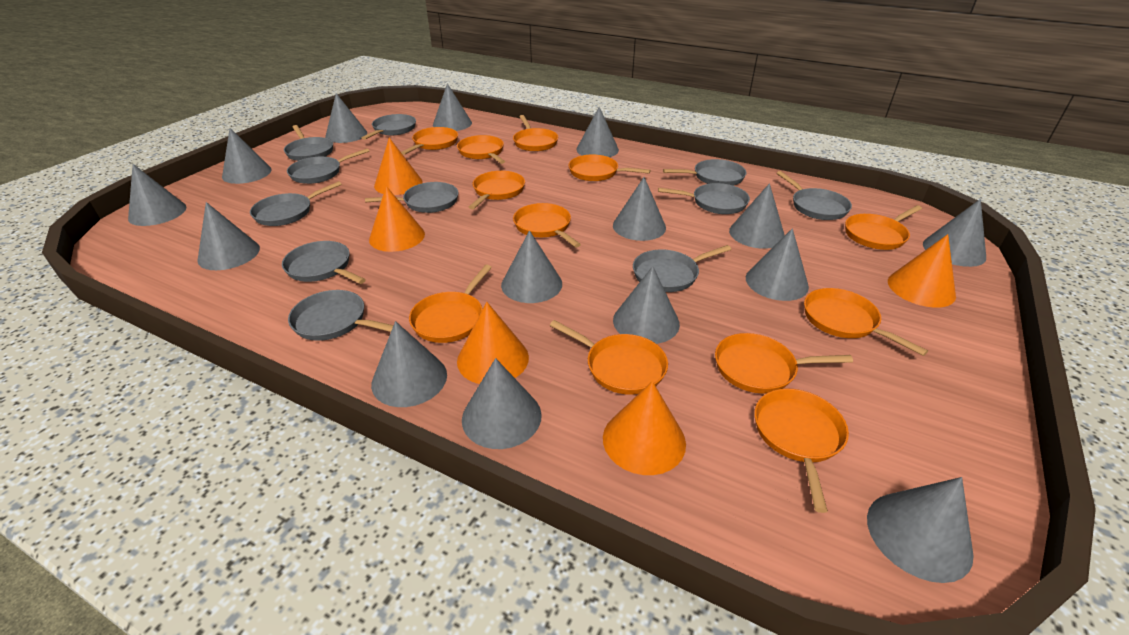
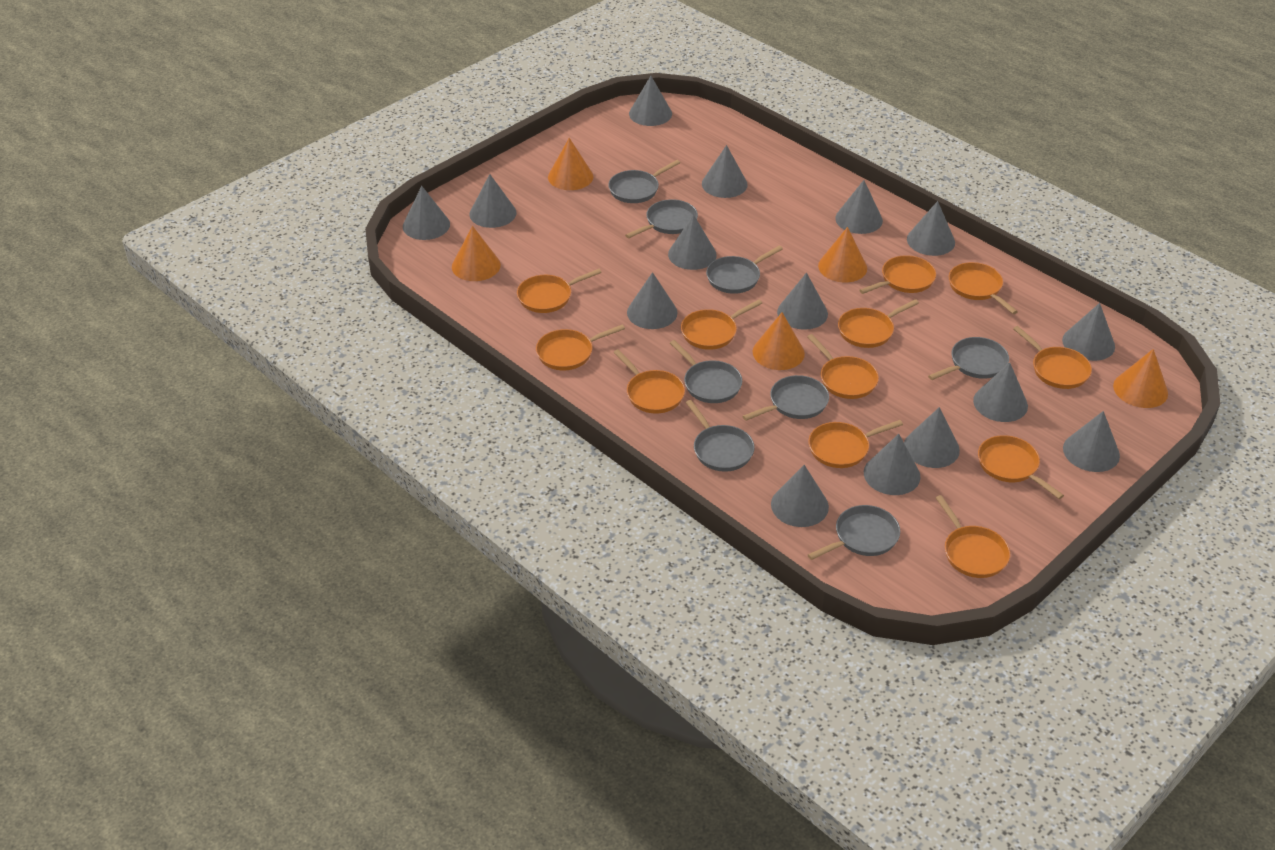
grey pan: [250,181,342,226] [282,241,366,284] [284,125,333,161] [287,148,370,184] [288,290,393,341] [361,114,416,140] [365,182,459,213] [633,245,731,292] [658,183,750,214] [663,159,747,186] [777,171,852,220] = 11 -> [608,160,680,203] [625,199,698,238] [670,340,742,403] [686,400,755,472] [706,246,783,294] [742,375,829,421] [808,505,900,560] [928,337,1009,380] = 8

